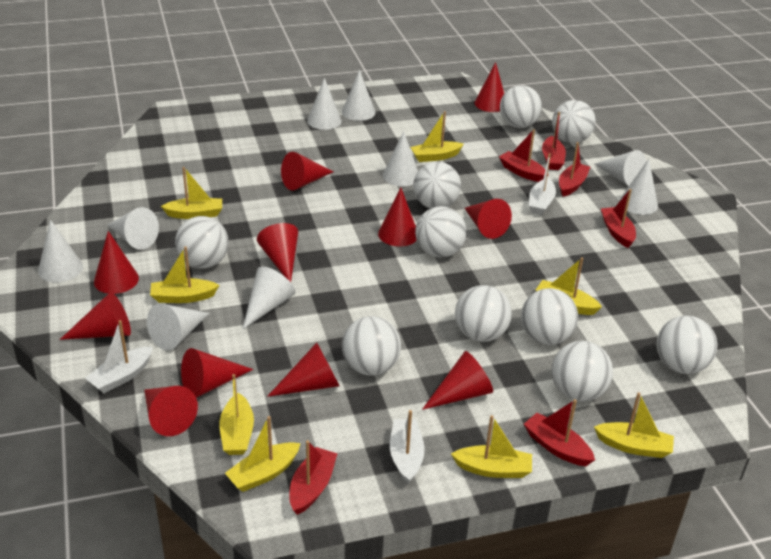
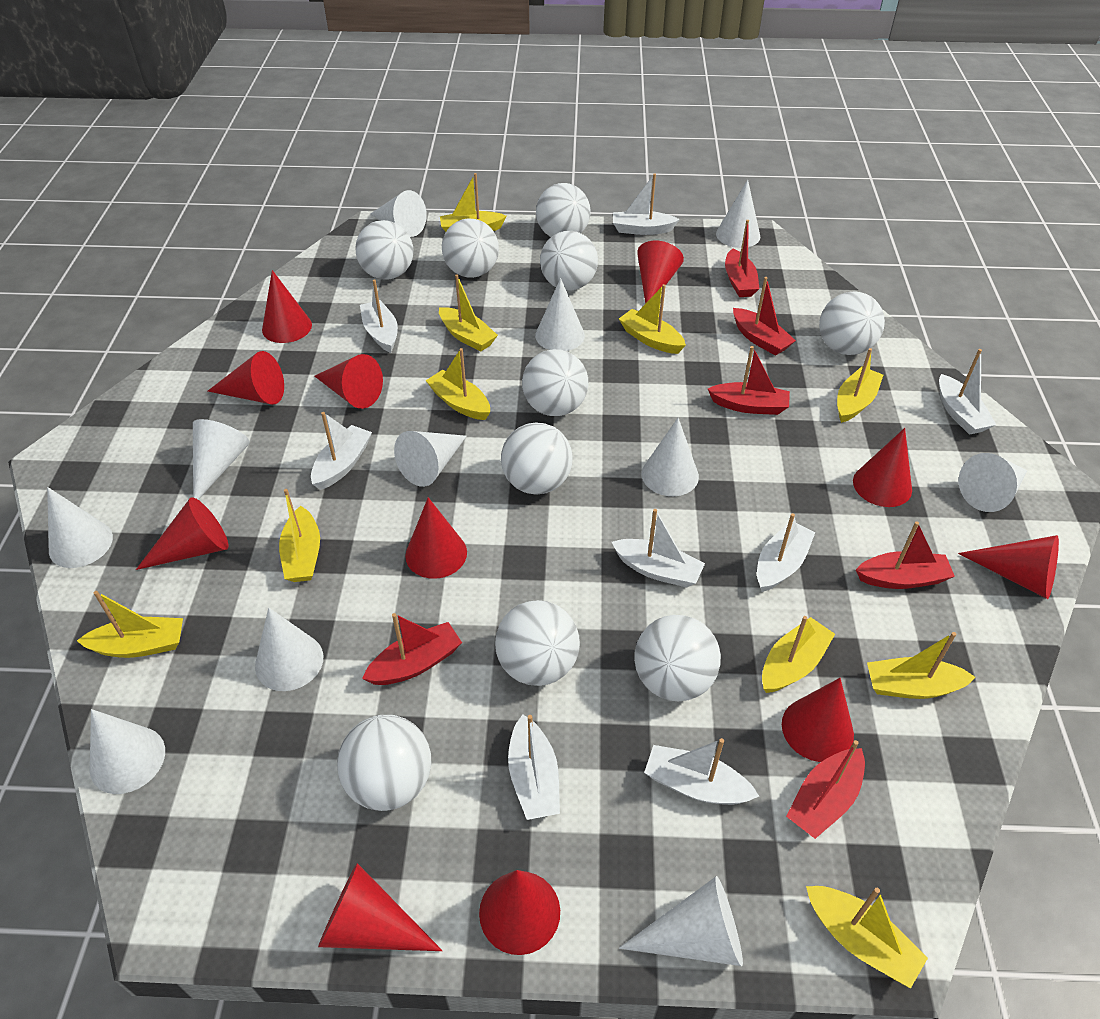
white boat: [85,320,153,393] [390,410,425,484] [529,153,556,215] = 3 -> [311,412,372,490] [360,279,398,353] [508,715,560,820] [612,509,705,588] [613,173,680,235] [644,738,759,805] [757,513,815,592] [939,349,996,435] = 8
white cone: [38,220,83,282] [107,207,159,250] [147,304,210,350] [242,267,296,330] [307,78,342,130] [342,70,376,121] [383,131,418,186] [595,150,646,186] [619,159,658,215] = 9 -> [47,487,113,568] [90,709,165,794] [193,419,250,500] [255,608,323,691] [370,190,427,237] [394,431,467,487] [535,278,585,351] [619,876,743,966] [642,418,699,496] [716,179,760,248] [959,453,1027,512] = 11
yellow boat: [150,247,219,303] [161,167,222,219] [220,374,254,455] [225,416,301,492] [410,111,464,162] [451,415,532,478] [536,257,602,315] [594,392,674,458] = 8 -> [77,591,183,658] [279,489,320,582] [426,348,490,420] [439,275,498,352] [440,173,507,232] [619,284,686,354] [762,616,835,693] [806,886,928,988] [837,348,883,423] [867,632,975,699] = 10

